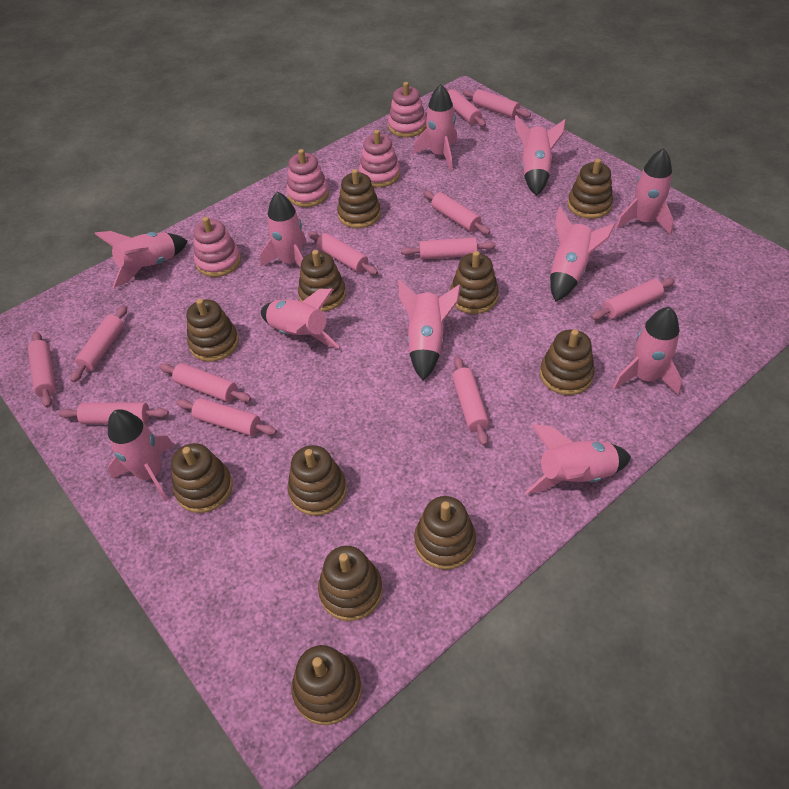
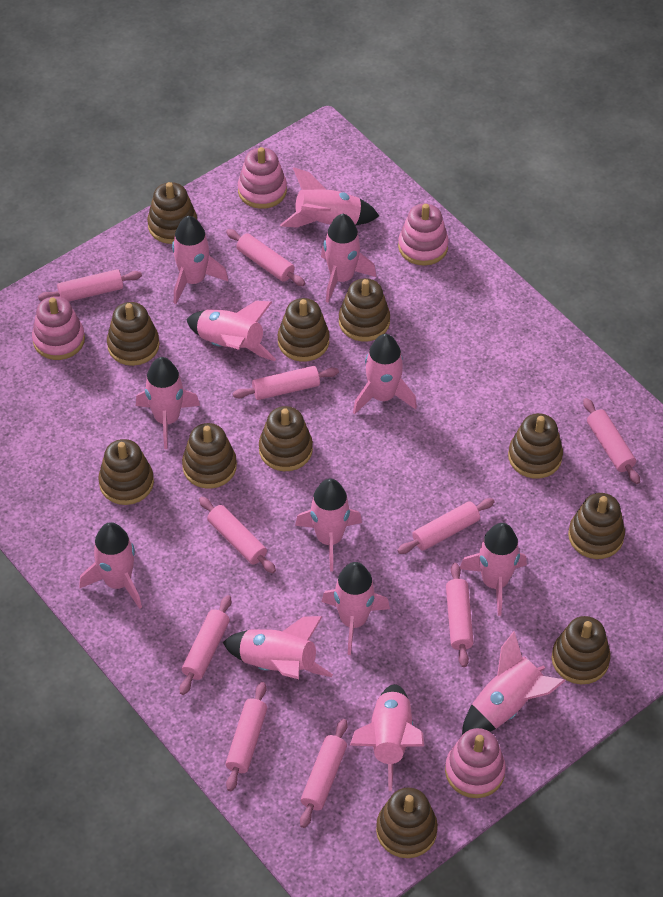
pink rocket: [95,231,188,288] [108,409,174,501] [260,192,307,269] [261,289,340,349] [398,280,461,381] [413,84,458,170] [515,115,566,196] [525,424,631,494] [550,207,616,302] [613,307,682,395] [616,148,674,235] = 11 -> [79,522,142,609] [136,357,200,449] [172,216,228,304] [186,301,276,361] [222,616,333,679] [280,168,379,228] [295,478,362,571] [321,214,376,303] [321,562,390,655] [350,684,424,791] [353,334,417,414] [460,523,527,616] [462,631,565,735] = 13
pink rolling pin: [28,331,56,408] [59,402,169,424] [71,305,127,382] [159,363,251,402] [177,398,277,436] [308,231,378,275] [401,237,496,260] [423,191,490,235] [444,87,486,127] [452,356,489,446] [462,89,531,118] [591,278,675,320] = 12 -> [38,269,142,302] [180,595,231,695] [199,497,276,573] [226,229,305,286] [226,682,267,791] [233,366,339,400] [300,719,348,828] [397,498,495,554] [446,563,474,667] [583,398,640,484] = 10

